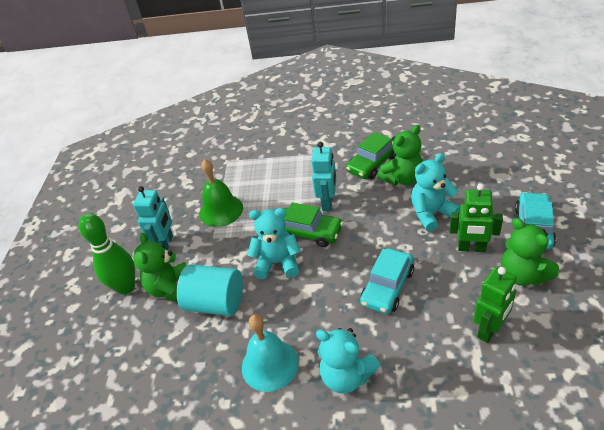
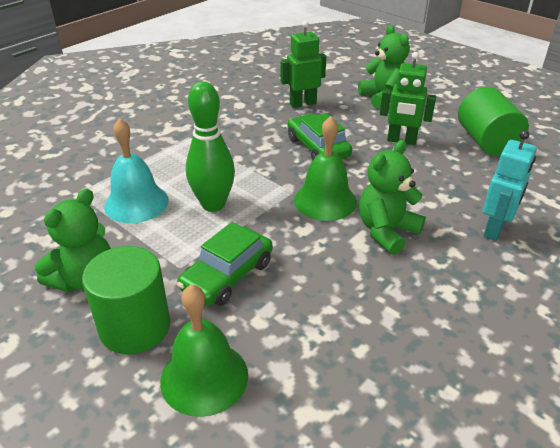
green bell: [200,159,243,227] = 1 -> [160,284,248,417] [294,116,357,221] = 2
green cylinder: none = 0 -> [82,246,170,354] [458,87,529,156] = 2
turquoise car: [360,248,414,314] [515,192,556,249] = 2 -> none = 0
turquoise cylinder: [177,264,243,316] = 1 -> none = 0
turquoise robot: [133,186,173,250] [311,142,337,211] = 2 -> [483,130,537,241] = 1
turquoise teddy bear: [247,208,300,279] [316,328,380,394] [411,153,460,232] = 3 -> none = 0

